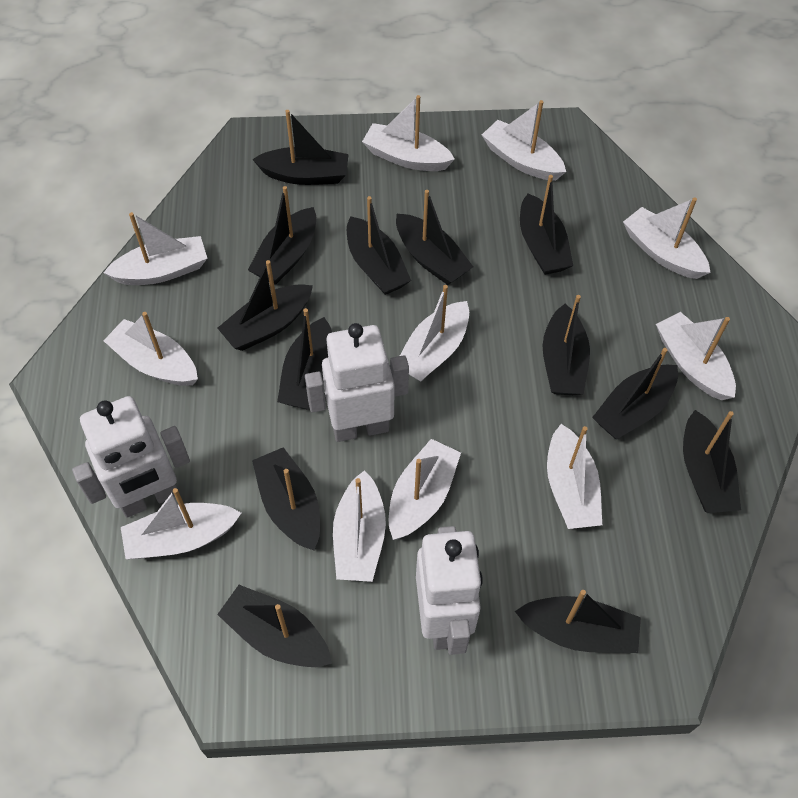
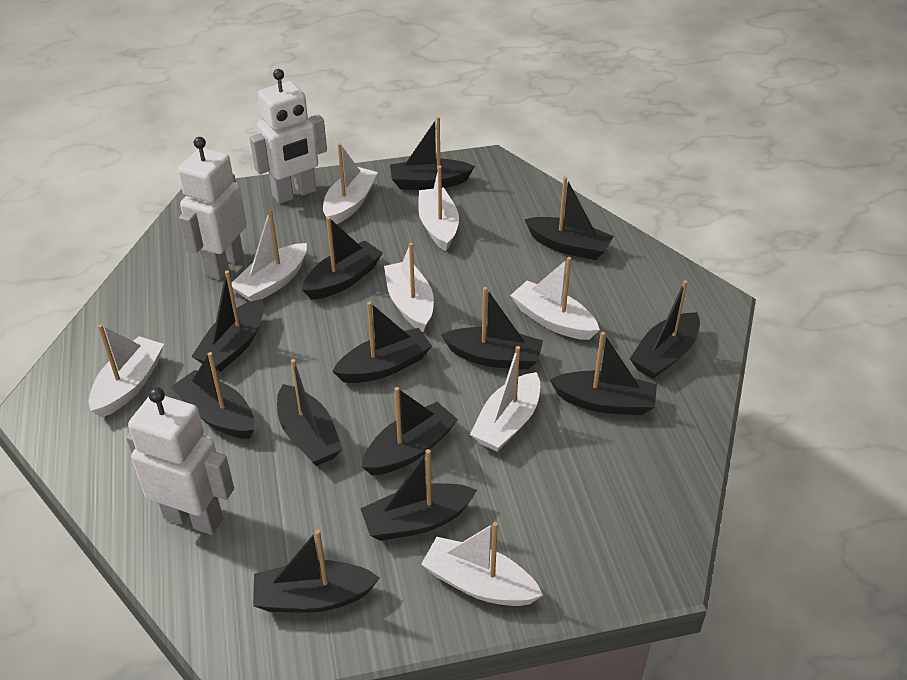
white boat: [103,212,207,285] [103,312,198,386] [121,488,241,559] [333,470,386,582] [362,95,455,171] [389,439,461,540] [400,285,469,382] [482,100,566,181] [547,424,602,529] [623,197,711,279] [656,312,736,400] = 11 -> [89,324,164,417] [231,209,307,301] [323,143,378,224] [384,243,434,332] [418,166,459,251] [421,522,543,606] [470,346,540,452] [510,257,600,340] = 8

